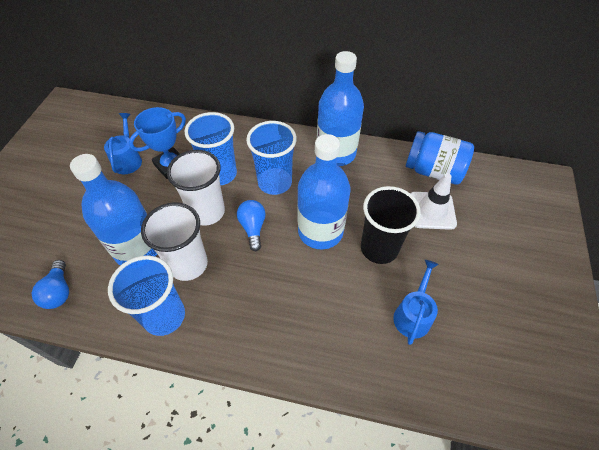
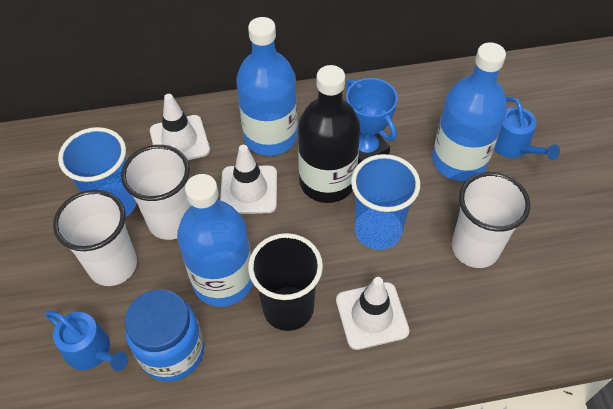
black bottle: none = 0 -> [298,65,361,203] = 1
blue cup: [108,256,185,336] [185,112,237,186] [246,121,297,195] = 3 -> [58,127,137,217] [351,154,420,250] = 2
blue light bulb: [31,260,69,309] [237,200,266,251] = 2 -> none = 0
white cup: [141,202,208,281] [167,150,225,226] = 2 -> [53,190,137,286] [121,145,191,240] [452,172,530,268] = 3
white traffic cone: [410,173,457,230] = 1 -> [150,94,210,160] [220,145,277,214] [336,277,409,350] = 3

